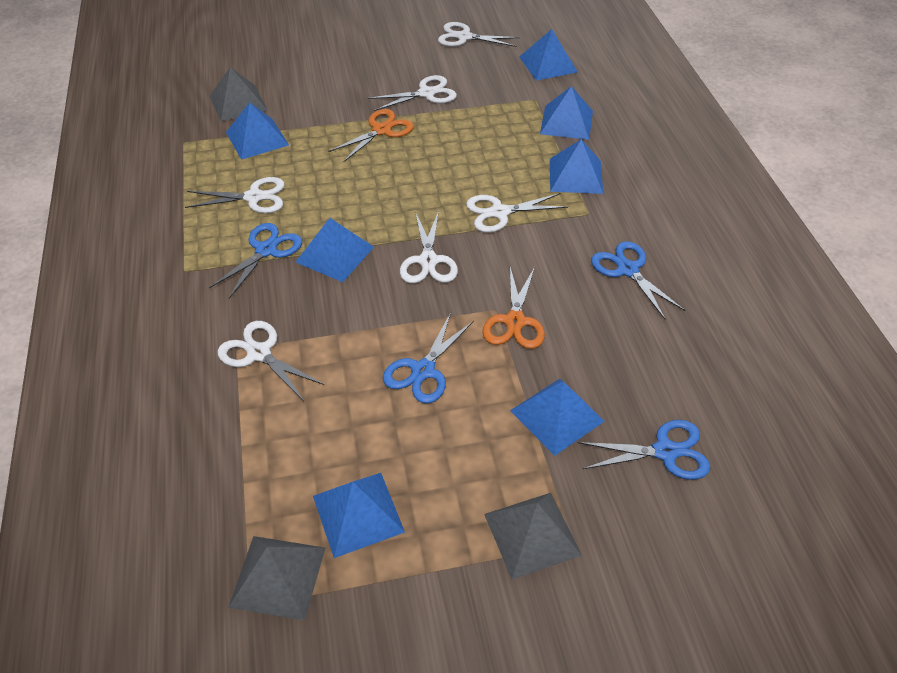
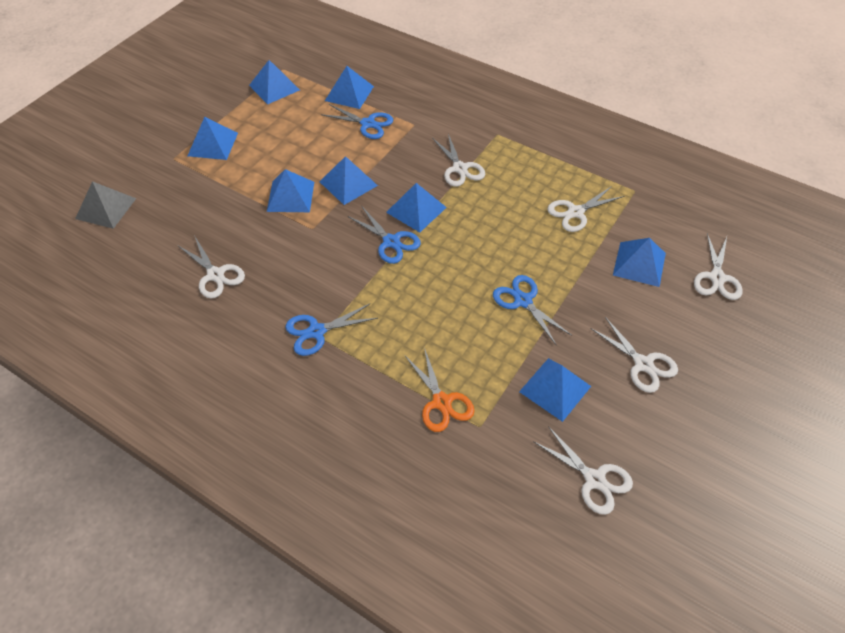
blue pyramid: [226,102,289,160] [296,218,374,282] [313,473,405,558] [510,379,605,456] [519,29,578,81] [540,86,593,140] [550,139,603,194] = 7 -> [188,117,238,160] [249,60,300,105] [267,169,314,212] [320,156,378,205] [325,66,374,109] [386,183,447,232] [519,358,591,422] [613,238,666,287] = 8
grey pyramid: [210,67,268,122] [228,536,325,621] [484,493,582,580] = 3 -> [75,181,136,229] = 1
orange scissors: [329,109,414,162] [482,267,545,349] = 2 -> [405,348,475,432] = 1

